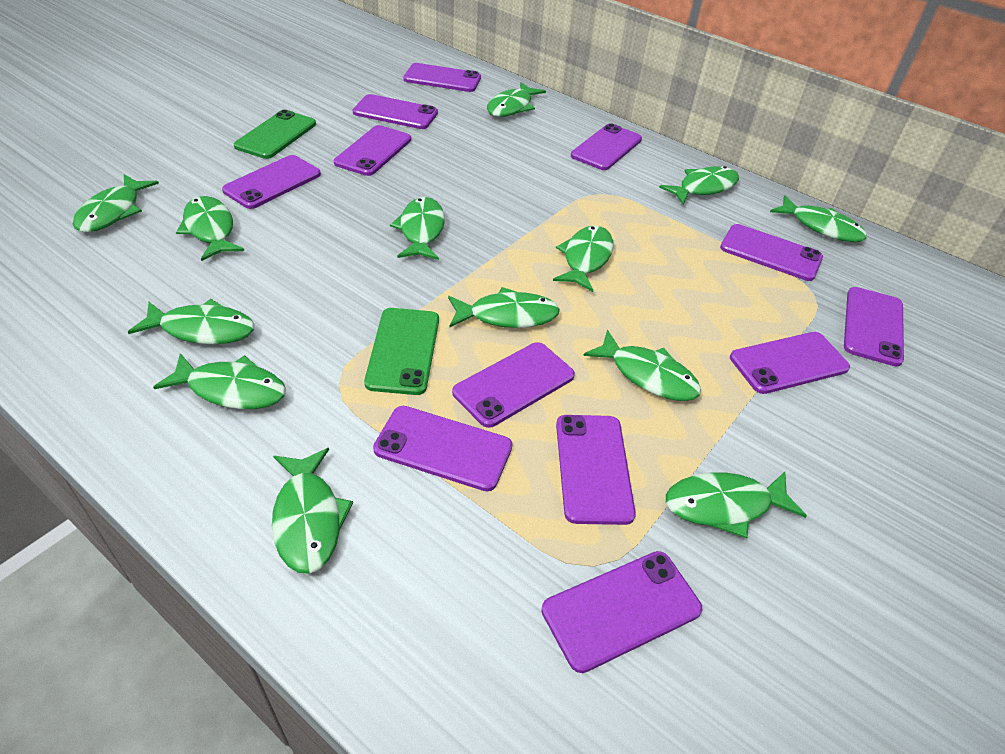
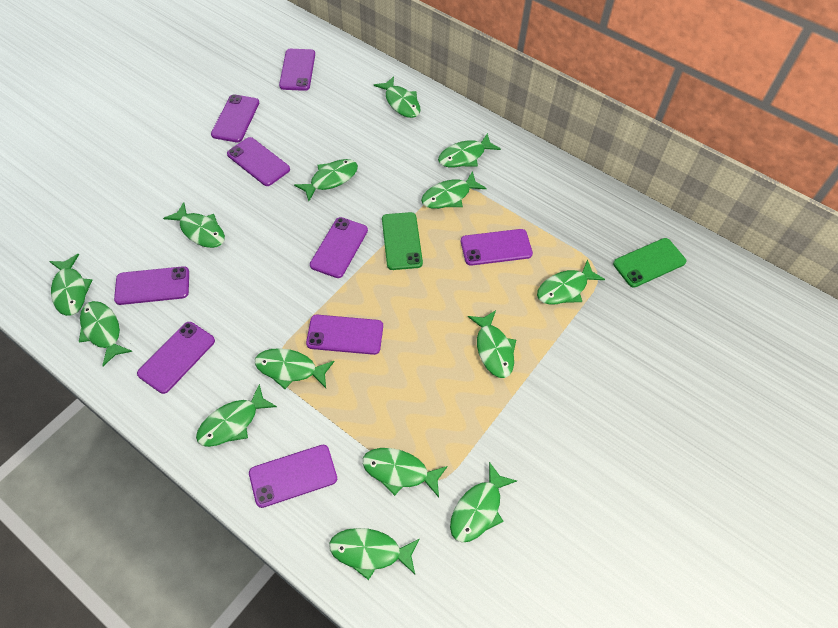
green fish: [73,174,159,232] [128,299,255,344] [153,353,286,409] [176,196,244,261] [272,448,353,574] [390,197,445,260] [448,287,560,328] [487,82,546,117] [553,225,613,292] [583,330,701,401] [659,166,739,205] [666,472,807,538] [770,195,867,242] = 13 -> [49,254,93,316] [79,301,132,366] [163,202,225,248] [196,384,277,447] [255,348,335,389] [294,159,358,201] [329,528,420,580] [362,448,448,497] [374,76,421,118] [421,171,487,209] [438,133,501,167] [450,462,517,542] [468,310,516,378] [537,259,605,305] = 14
purple phone: [222,155,321,209] [334,125,411,176] [353,94,438,129] [373,406,512,491] [403,63,481,92] [452,342,575,428] [541,551,702,673] [556,415,636,525] [571,123,642,170] [720,224,823,281] [730,332,850,394] [844,287,904,367] = 12 -> [114,266,189,305] [137,322,215,394] [211,94,259,142] [227,137,290,186] [249,445,337,508] [279,49,315,91] [306,315,383,355] [310,217,368,278] [461,229,533,266] = 9

